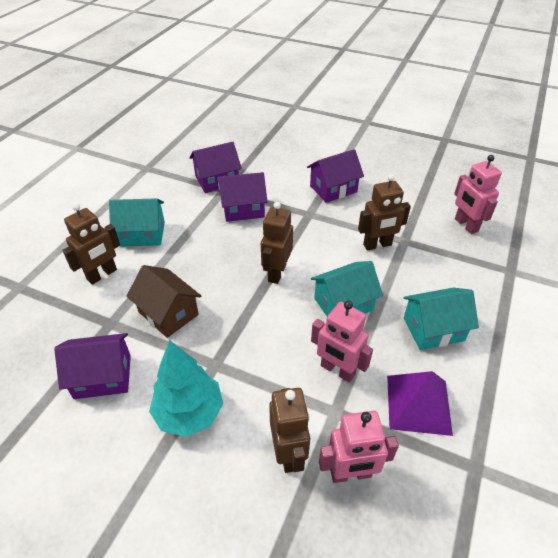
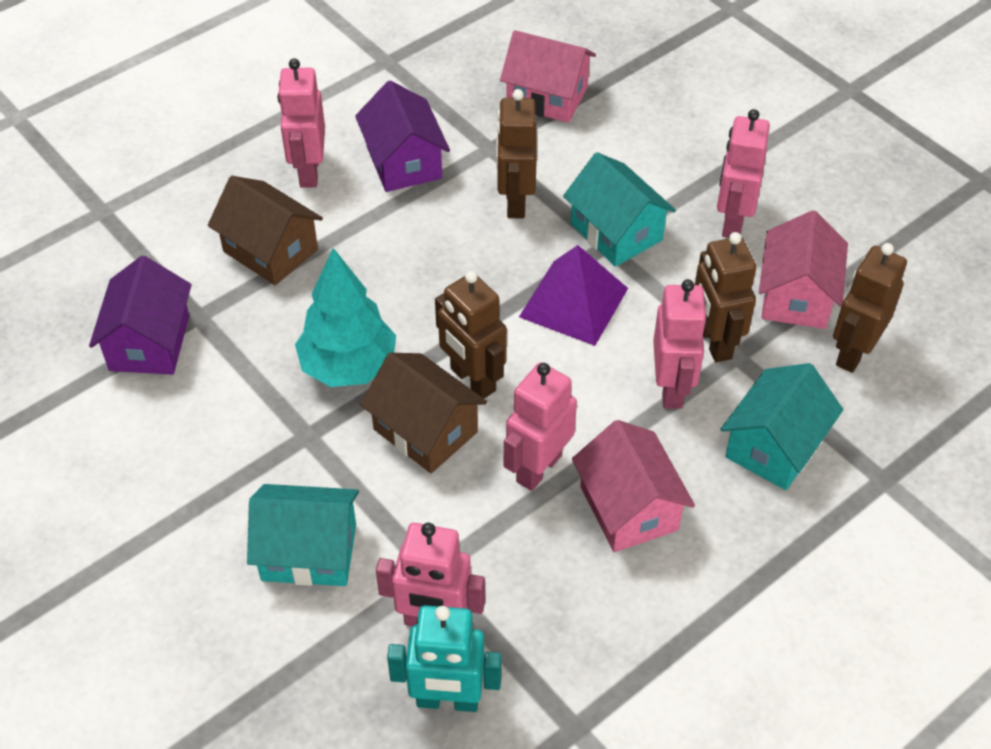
brown house: [127,265,201,338] = 1 -> [208,176,323,285] [360,353,487,473] = 2
pink house: none = 0 -> [500,30,596,123] [572,420,695,552] [759,210,848,329] = 3
pink robot: [311,301,373,382] [319,411,399,483] [454,155,502,234] = 3 -> [277,58,325,188] [376,523,485,626] [504,362,577,491] [653,279,707,409] [717,109,770,238] = 5
purple house: [54,333,131,399] [189,142,242,193] [218,172,267,222] [307,149,364,203] = 4 -> [89,256,192,375] [355,81,450,192] = 2
turquoise robot: none = 0 -> [387,605,502,712] = 1

